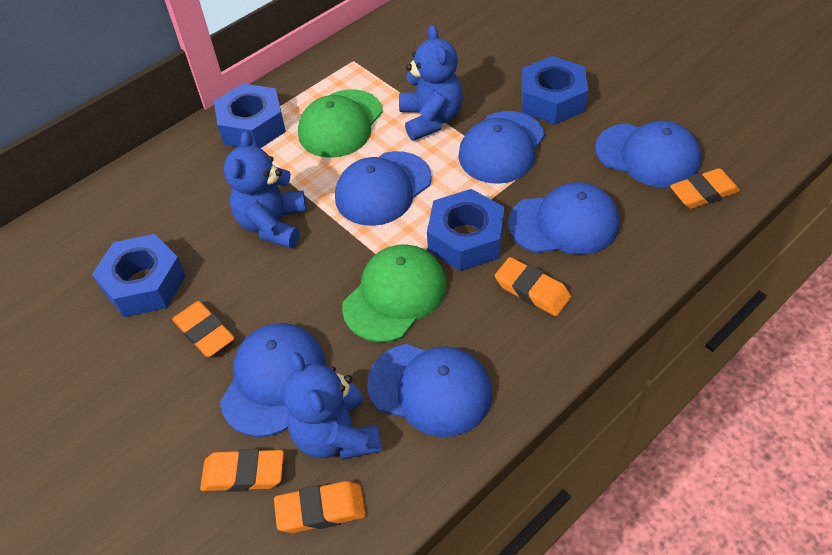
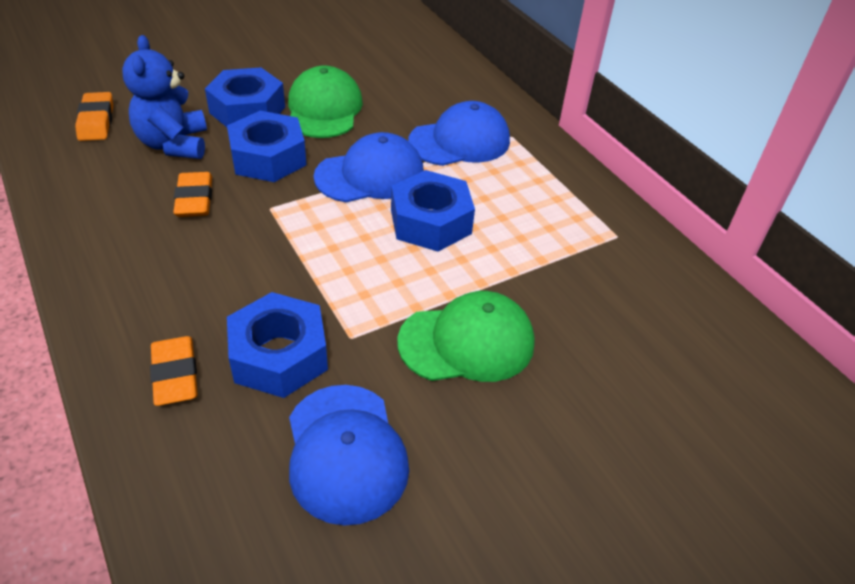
blue cap: [220,323,325,437] [335,151,432,226] [367,344,492,437] [458,111,545,184] [508,182,619,254] [595,121,701,188] = 6 -> [289,385,409,526] [314,132,424,202] [408,101,510,166] = 3
blue teddy bear: [224,131,307,248] [283,352,382,460] [399,25,463,141] = 3 -> [122,35,207,159] = 1
orange eraser: [172,301,234,357] [200,449,284,492] [274,481,366,533] [495,257,571,316] [670,168,740,209] = 5 -> [75,92,113,141] [150,336,198,406] [173,172,212,217] = 3

